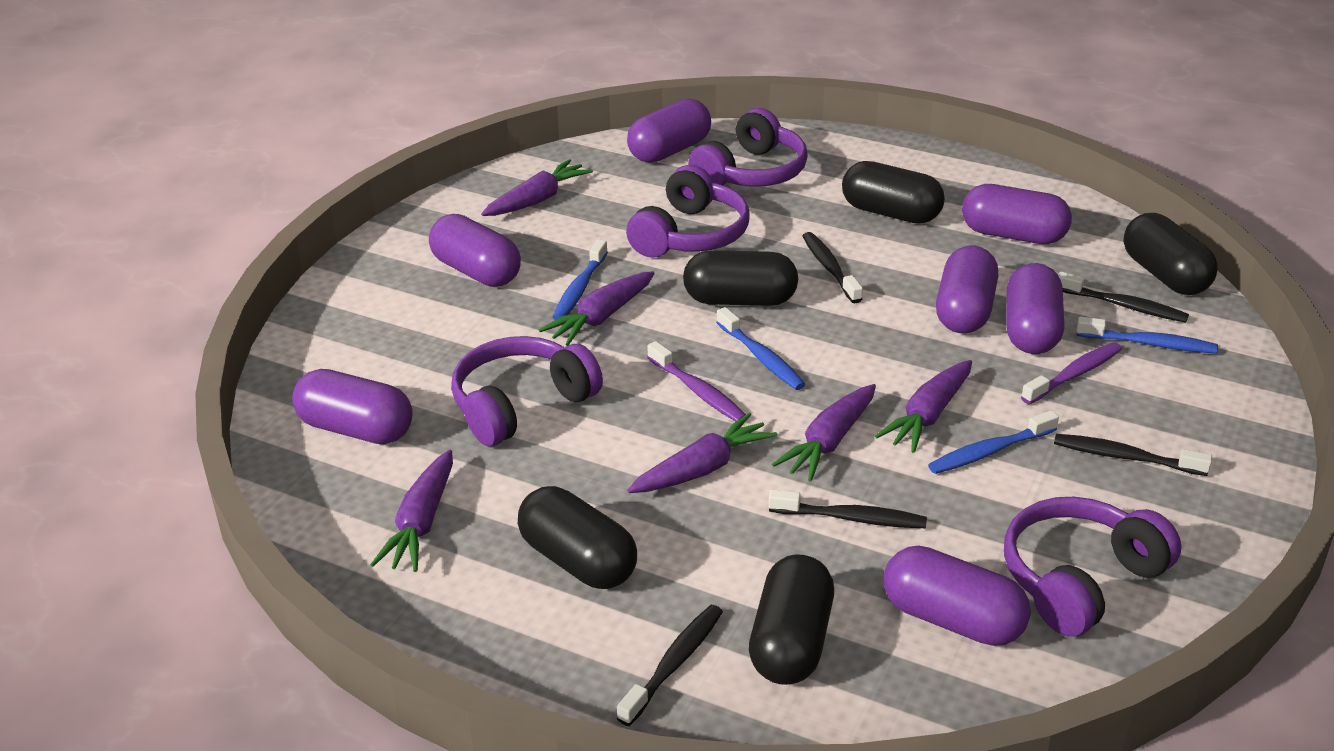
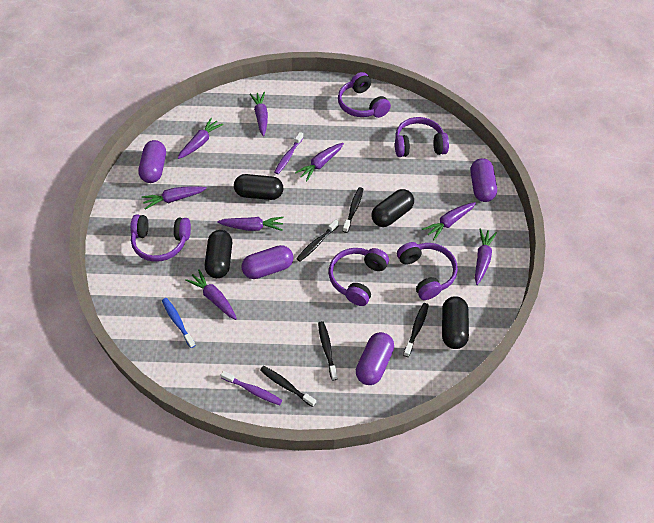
black capsule: [518,486,637,589] [683,250,798,306] [749,554,834,685] [842,161,945,224] [1124,213,1218,295] = 5 -> [205,230,232,278] [234,174,283,200] [372,189,414,227] [442,296,469,349] = 4
blue toothbrush: [553,239,608,320] [716,307,806,390] [928,410,1059,474] [1077,316,1218,354] = 4 -> [162,298,195,348] = 1
purple capsule: [292,369,413,444] [429,214,521,287] [627,99,711,163] [884,546,1031,646] [936,246,998,333] [962,184,1072,244] [1006,263,1064,354] = 7 -> [138,140,166,183] [241,245,293,279] [356,332,394,385] [470,158,497,202] = 4
purple carrot: [370,450,453,572] [481,159,593,216] [539,271,655,346] [627,413,777,493] [772,384,876,482] [875,360,972,453] = 6 -> [142,186,207,210] [178,118,223,159] [185,269,237,320] [217,217,284,231] [250,92,268,136] [295,143,344,182] [422,202,476,240] [475,228,497,285] = 8
purple headphones: [451,336,603,446] [626,165,749,258] [688,108,808,187] [1004,497,1181,637] = 4 -> [130,215,191,262] [329,248,389,306] [338,72,391,118] [395,117,449,157] [397,242,458,300] = 5

